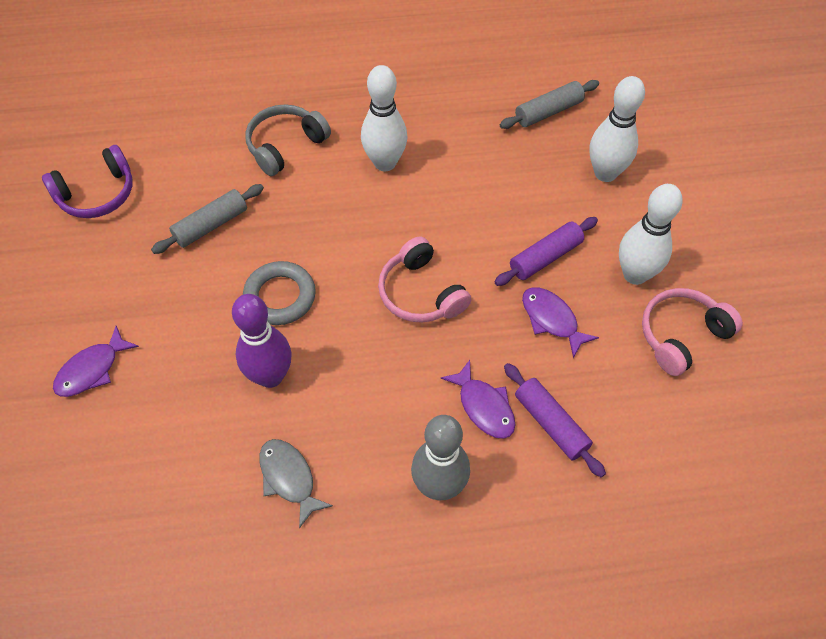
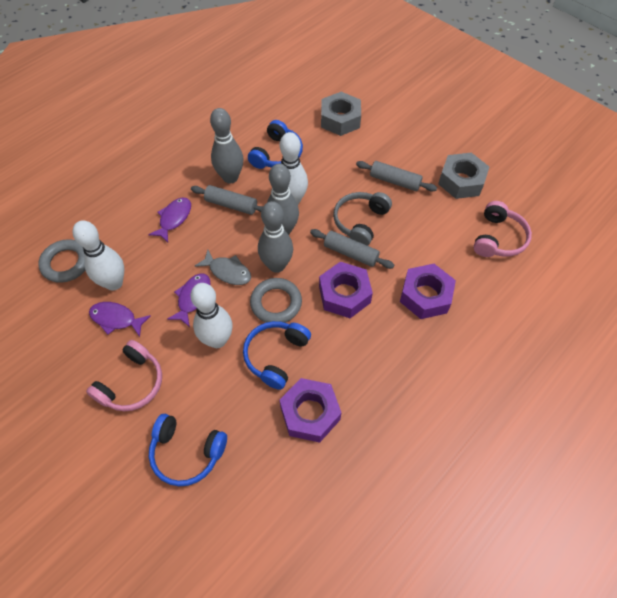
blue headphones: none = 0 -> [149,414,227,486] [243,321,311,390] [248,120,303,169] = 3
grey bowling pin: [411,415,470,500] = 1 -> [210,108,243,184] [258,201,293,273] [267,164,299,235] = 3
grey nut: none = 0 -> [321,92,361,136] [438,153,489,199] = 2
grey ring: [243,261,316,325] = 1 -> [38,239,85,283] [250,278,302,323] = 2
grey rolling pin: [151,184,264,254] [500,80,599,129] = 2 -> [191,185,263,215] [310,229,394,269] [356,161,437,192] = 3
purple bowling pin: [232,294,292,388] = 1 -> none = 0
purple headphones: [42,145,132,218] = 1 -> none = 0
purple nut: none = 0 -> [280,378,341,443] [319,262,373,318] [400,264,456,319] = 3
purple rolling pin: [495,217,598,286] [504,363,606,478] = 2 -> none = 0

